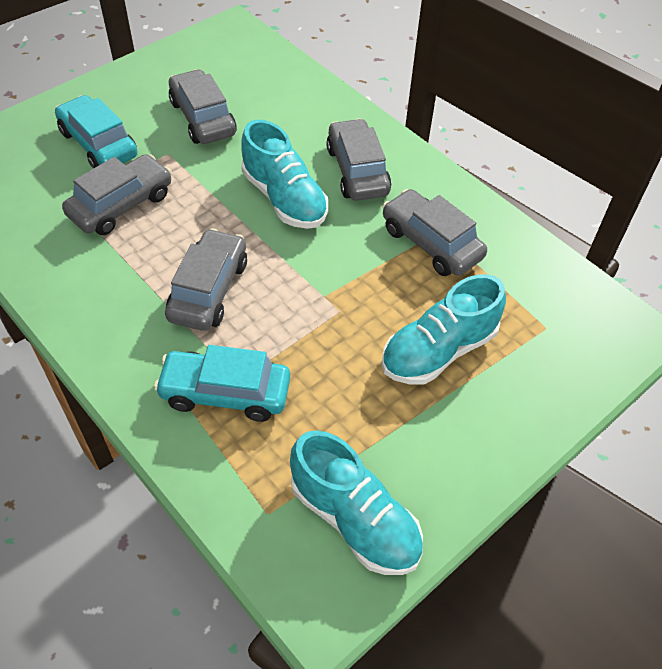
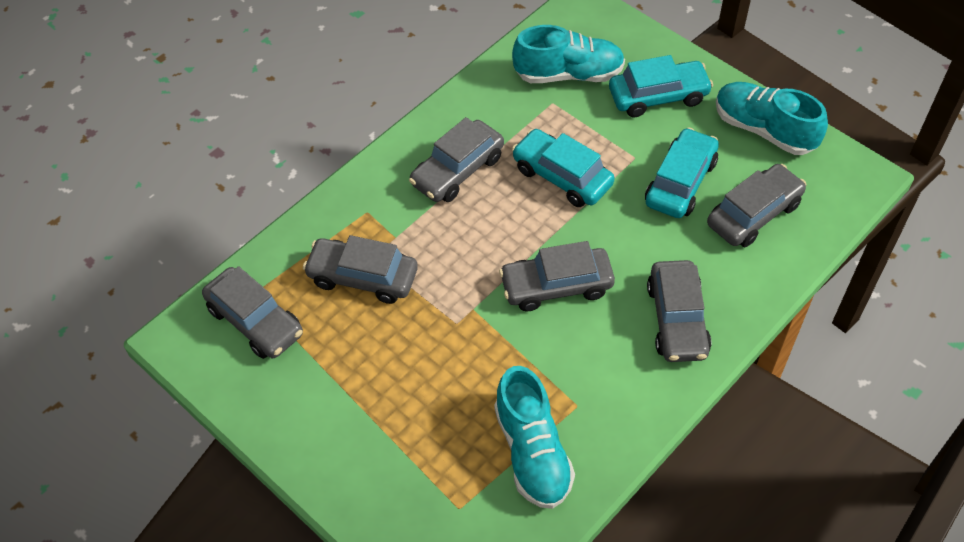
grey car: [62,154,172,235] [165,228,247,331] [169,69,237,144] [326,118,391,201] [383,189,487,276] = 5 -> [202,266,303,359] [303,235,418,304] [409,117,504,202] [499,241,615,311] [647,260,712,362] [707,164,806,247] = 6
turquoise car: [55,95,138,169] [154,345,290,422] = 2 -> [512,129,615,207] [609,55,713,117] [645,128,719,218] = 3

